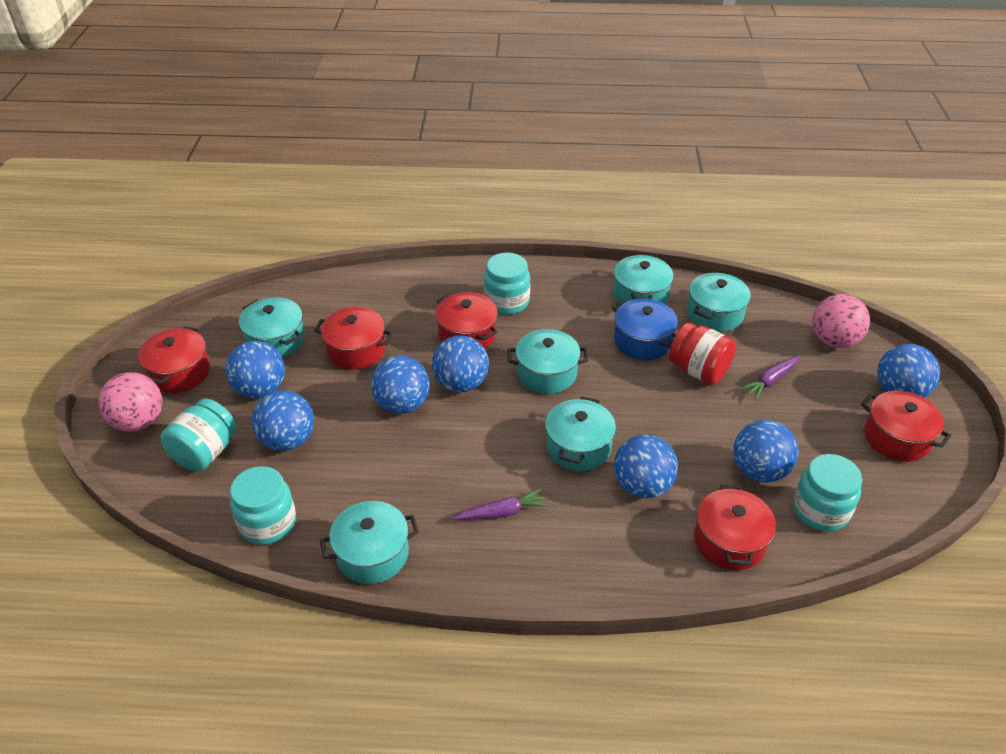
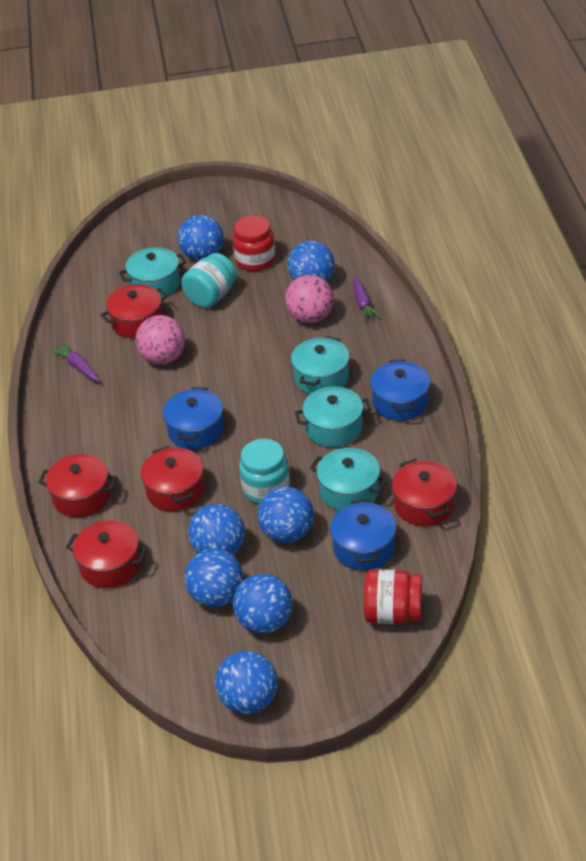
blue pot: [612,299,678,360] = 1 -> [163,387,224,449] [330,500,396,570] [370,359,430,421] = 3
red jar: [669,323,736,385] = 1 -> [232,216,275,271] [364,569,422,624] = 2
turquoise jar: [160,398,237,471] [230,466,296,545] [483,252,530,315] [793,454,862,532] = 4 -> [181,253,237,308] [239,439,290,504] = 2
turquoise pot: [239,297,305,357] [320,501,419,584] [507,329,589,394] [545,396,616,471] [613,254,674,304] [687,273,751,332] = 6 -> [119,247,186,298] [291,336,350,394] [295,387,371,447] [310,448,388,511] = 4

